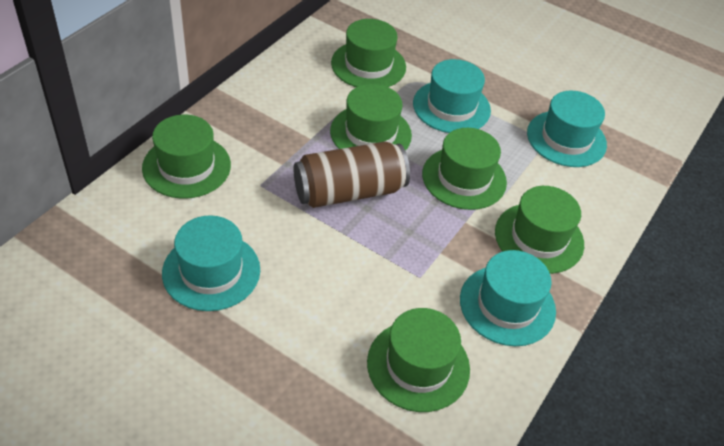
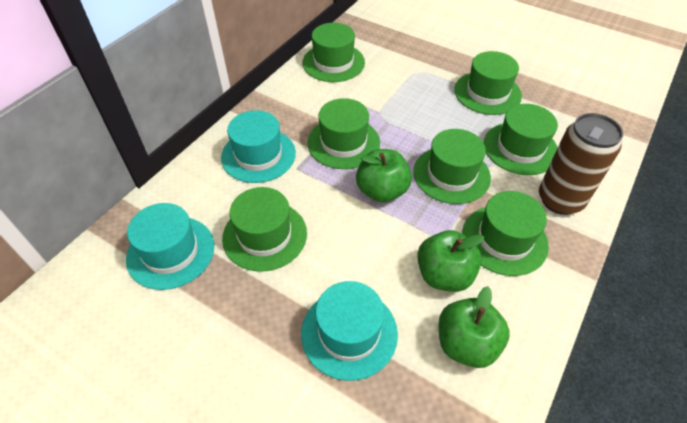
green apple: none = 0 -> [356,149,412,203] [417,230,484,292] [439,286,510,368] = 3
green hat: [142,114,231,199] [330,84,412,151] [331,19,406,87] [367,308,470,412] [422,128,507,210] [495,186,584,274] = 6 -> [222,187,307,272] [302,23,365,82] [307,98,380,169] [413,129,491,204] [454,51,522,115] [462,191,549,276] [484,104,558,175] = 7
turquoise hat: [162,215,260,311] [413,59,491,133] [460,250,556,346] [527,91,607,167] = 4 -> [126,203,214,290] [221,110,296,183] [301,281,398,381] = 3

